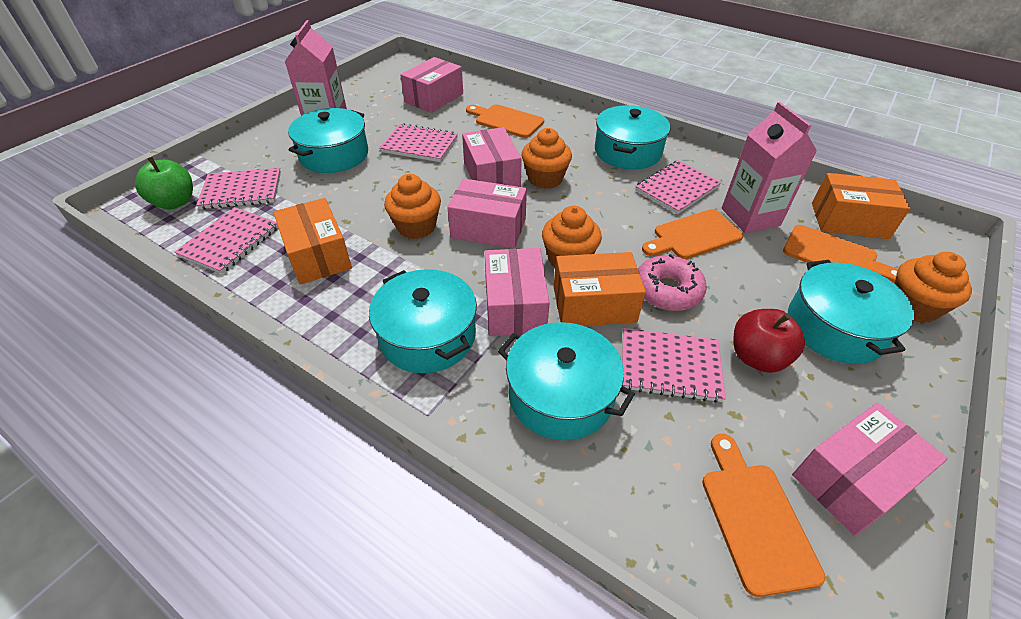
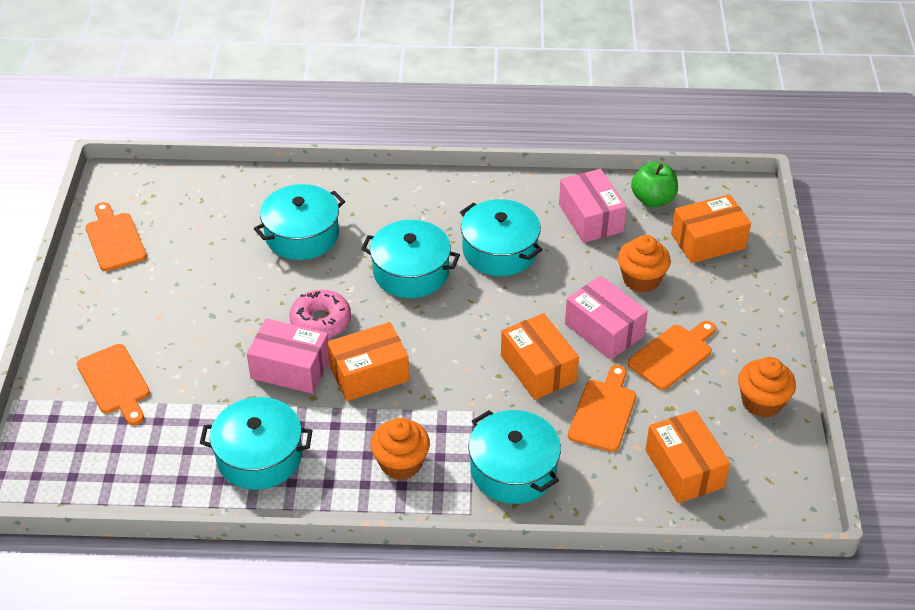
orange box: [273,198,352,285] [554,252,646,326] [812,173,911,239] = 3 -> [327,322,409,401] [501,313,579,400] [645,410,730,503] [671,194,751,263] = 4
orange cupcake: [384,174,441,239] [521,128,572,189] [542,206,602,269] [894,252,972,323] = 4 -> [371,418,430,480] [618,235,671,293] [738,357,796,418] = 3
pink box: [400,57,463,113] [447,178,527,248] [462,127,522,187] [485,248,550,336] [792,403,948,536] = 5 -> [247,318,329,394] [559,169,627,243] [565,276,648,360] = 3
pink carton: [285,20,347,116] [722,102,817,233] = 2 -> none = 0
pink notebook: [174,207,278,274] [196,168,281,209] [379,123,458,162] [622,328,726,403] [635,160,722,214] = 5 -> none = 0
red apple: [733,309,805,373] = 1 -> none = 0

